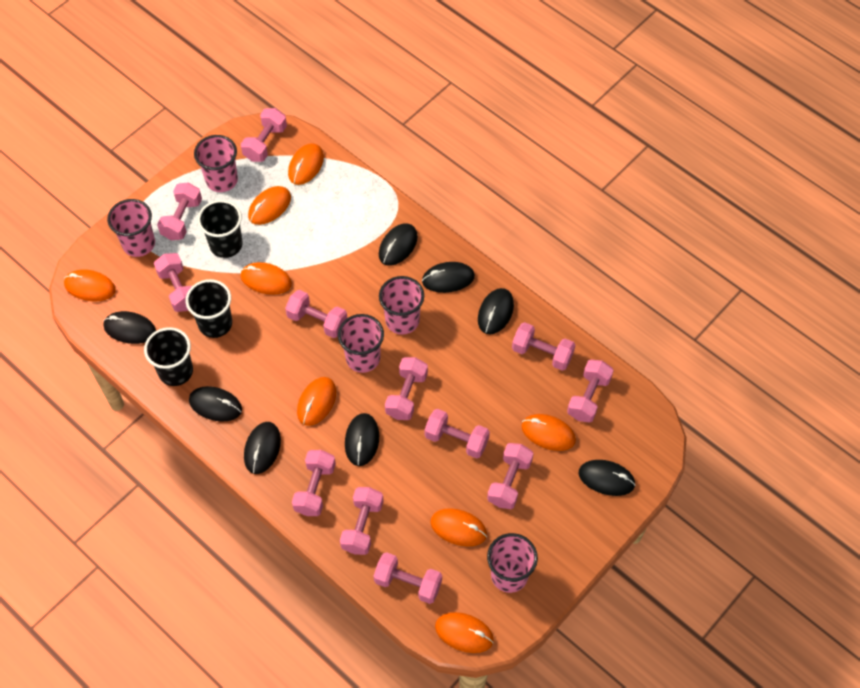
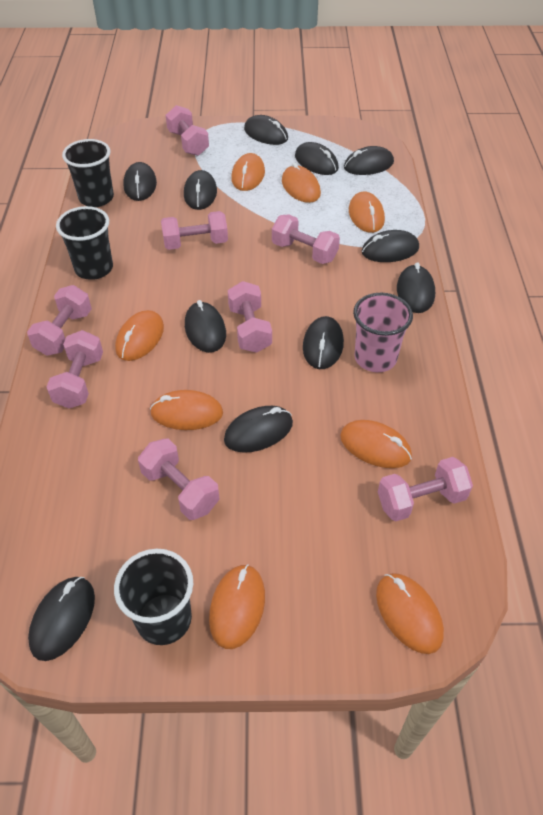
black mouse: [103,311,156,344] [189,386,242,422] [244,422,281,474] [345,413,379,466] [379,223,418,266] [422,262,475,293] [478,288,514,335] [579,460,636,496] = 8 -> [28,577,95,661] [123,162,157,201] [184,170,217,210] [185,300,226,353] [224,406,293,453] [244,115,288,145] [295,142,339,175] [303,316,344,369] [344,146,394,175] [362,230,419,262] [397,262,435,313] = 11
pink cup: [107,199,155,257] [194,135,238,192] [338,314,384,373] [379,276,424,335] [487,533,538,593] = 5 -> [353,293,413,372] = 1
pink dumbbell: [154,253,192,312] [157,182,202,240] [241,108,287,162] [285,290,347,338] [292,450,336,516] [340,487,384,555] [374,552,442,604] [385,357,428,420] [425,409,490,459] [487,443,534,509] [512,322,575,371] [567,359,614,423] = 12 -> [27,285,92,356] [47,330,103,408] [138,438,220,520] [161,211,228,250] [166,105,209,156] [228,281,272,353] [272,215,340,264] [378,457,473,521] = 8

